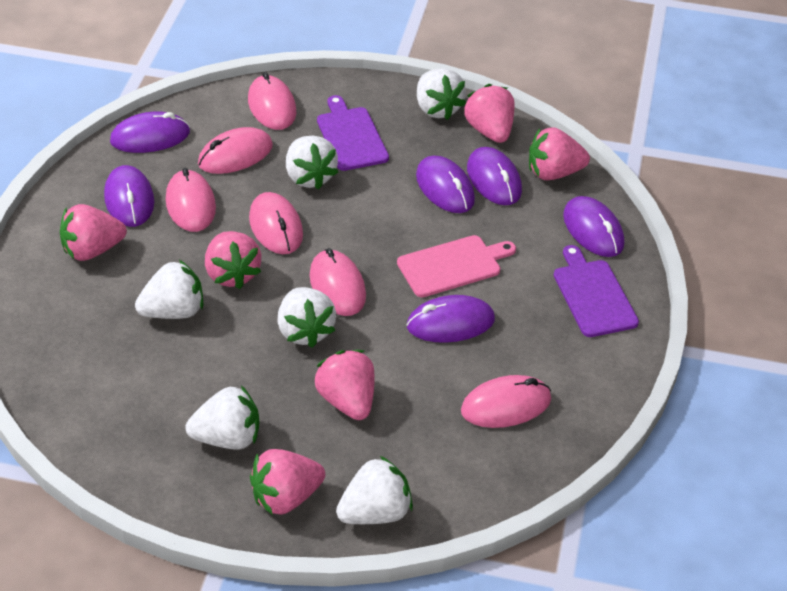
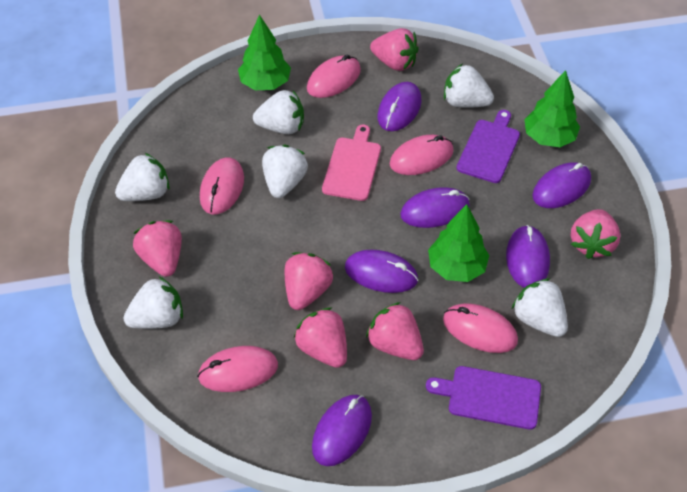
green tree: none = 0 -> [238,15,291,90] [428,204,489,282] [524,70,580,147] = 3
pink mouse: [166,168,216,232] [198,127,273,174] [248,72,296,130] [249,192,303,254] [310,248,366,316] [461,375,551,428] = 6 -> [197,346,278,392] [200,157,244,214] [307,54,361,98] [390,135,454,175] [443,303,518,353] = 5

